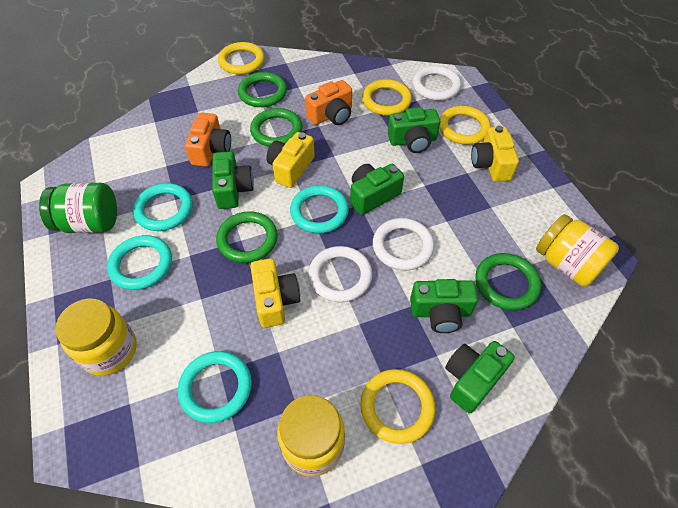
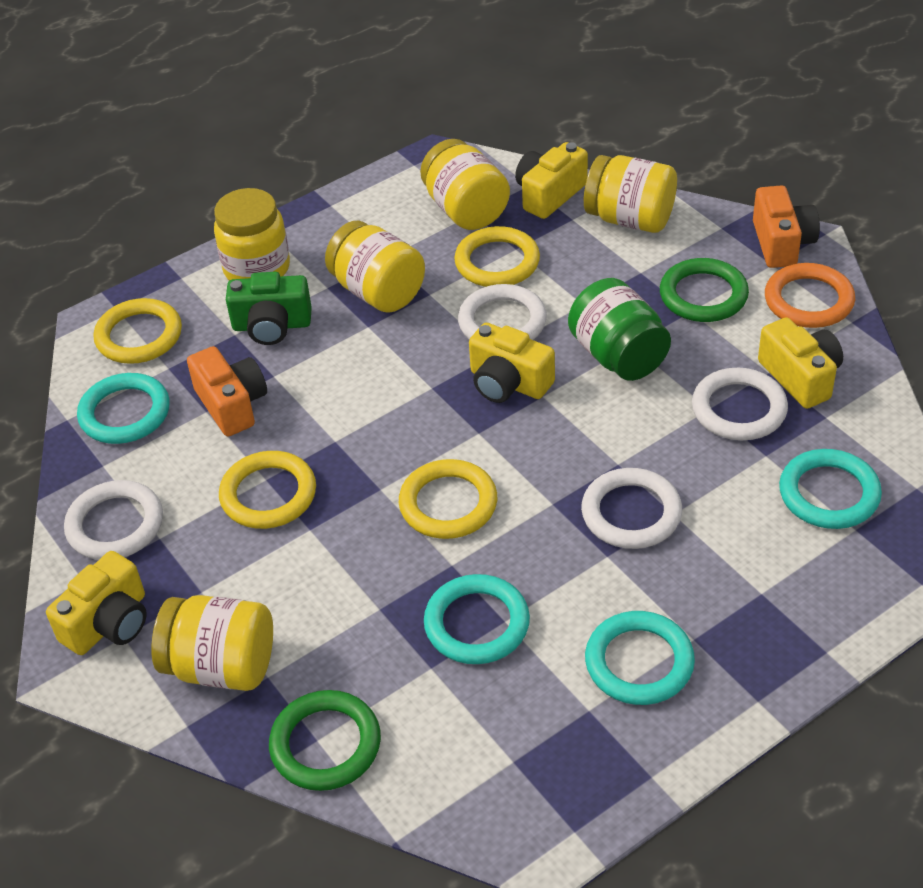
green camera: [212,151,254,209] [350,164,404,215] [388,107,440,153] [410,279,478,333] [445,341,515,414] = 5 -> [226,272,312,345] = 1
green ring: [216,211,278,263] [238,72,287,107] [250,108,302,147] [475,253,541,310] = 4 -> [269,690,381,791] [660,258,749,322] = 2
orange ring: none = 0 -> [765,263,855,328] = 1
white ring: [308,246,373,302] [373,218,434,270] [413,66,461,101] = 3 -> [64,480,163,560] [458,284,547,340] [581,468,682,549] [692,368,788,440] = 4
yellow camera: [250,258,300,328] [266,132,315,188] [471,126,519,182] = 3 -> [46,551,147,655] [469,323,555,403] [515,142,588,219] [758,317,843,409] = 4
yellow jar: [55,298,137,376] [277,395,345,477] [536,214,619,287] = 3 -> [151,595,273,691] [214,188,290,280] [325,221,425,313] [420,139,510,230] [584,155,677,233] = 5

